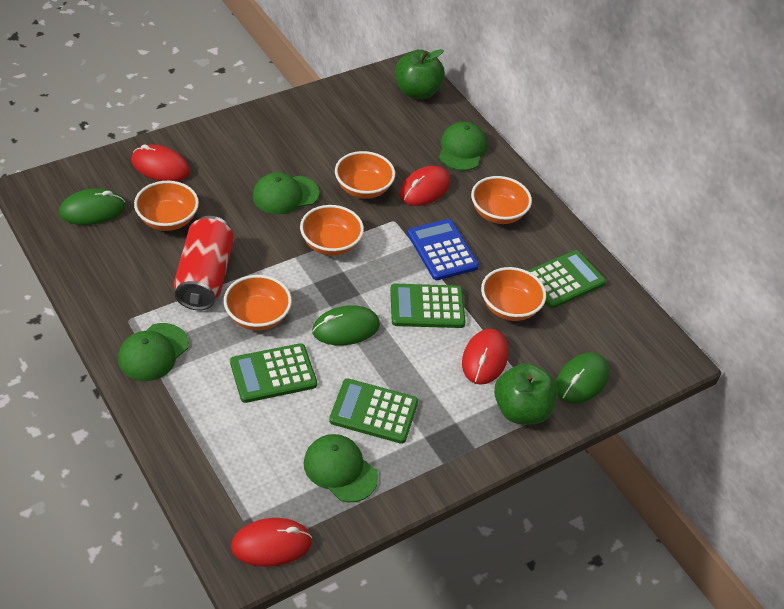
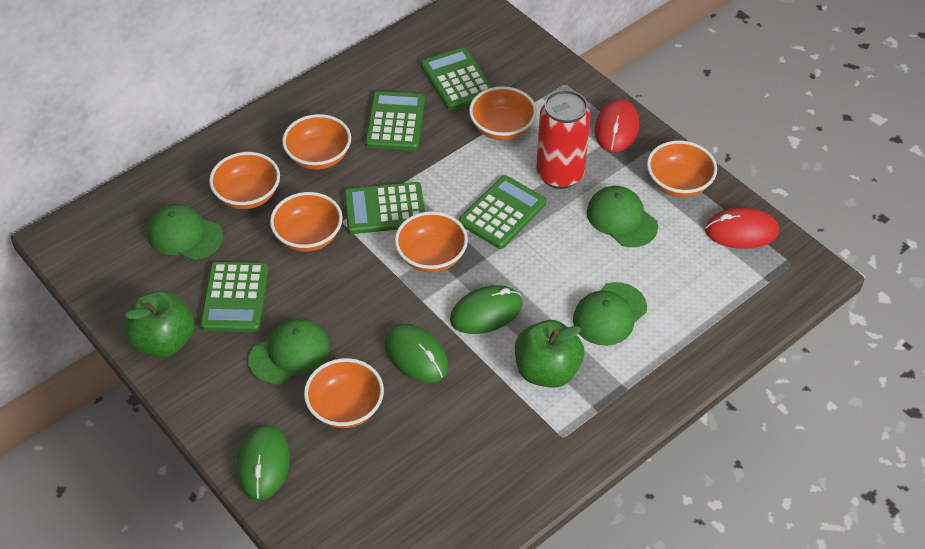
blue calculator: [407,219,479,280] = 1 -> none = 0
green calculator: [230,343,317,403] [329,378,418,444] [390,284,466,328] [527,250,606,308] = 4 -> [200,262,269,332] [344,182,425,234] [365,91,425,151] [421,47,493,110] [459,175,547,249] = 5
orange bowl: [134,181,199,231] [224,275,292,331] [300,205,364,256] [335,151,395,199] [471,176,532,224] [481,267,546,321] = 6 -> [209,152,280,209] [270,192,343,252] [282,114,351,170] [304,358,384,428] [395,211,468,273] [469,86,537,140] [647,141,717,197] = 7
red mouse: [132,144,190,182] [231,518,312,567] [400,166,450,206] [462,329,508,385] = 4 -> [595,99,639,152] [705,207,779,249] = 2

